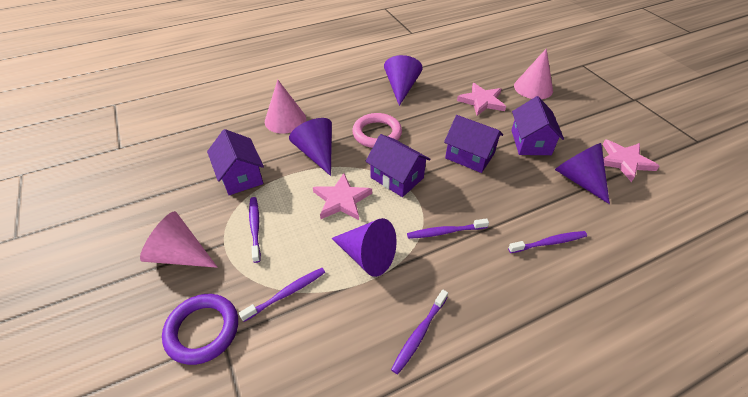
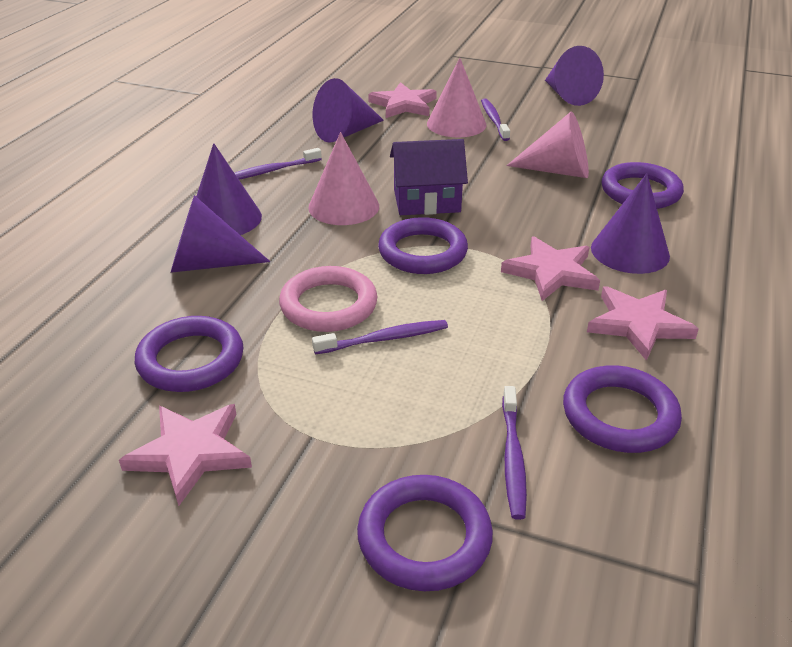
pink star: [313,173,372,220] [457,83,506,116] [602,140,660,182] = 3 -> [119,404,252,506] [368,82,437,118] [501,236,600,301] [587,286,699,361] = 4
purple cone: [289,118,332,176] [331,218,397,277] [384,55,423,106] [555,143,610,204] = 4 -> [171,195,270,273] [196,143,262,235] [313,78,384,143] [545,46,604,106] [591,173,670,274] = 5
purple house: [207,129,264,195] [365,134,431,197] [444,115,503,173] [511,96,564,155] = 4 -> [390,139,468,215] = 1
purple ring: [162,294,238,365] = 1 -> [135,316,244,392] [357,475,493,591] [378,217,468,274] [563,365,682,453] [602,162,684,209] = 5
purple toothbrush: [239,268,325,322] [249,197,261,263] [391,290,448,374] [407,218,489,239] [508,231,587,253] = 5 -> [235,148,322,180] [312,320,448,354] [481,98,510,141] [502,386,527,520] = 4

